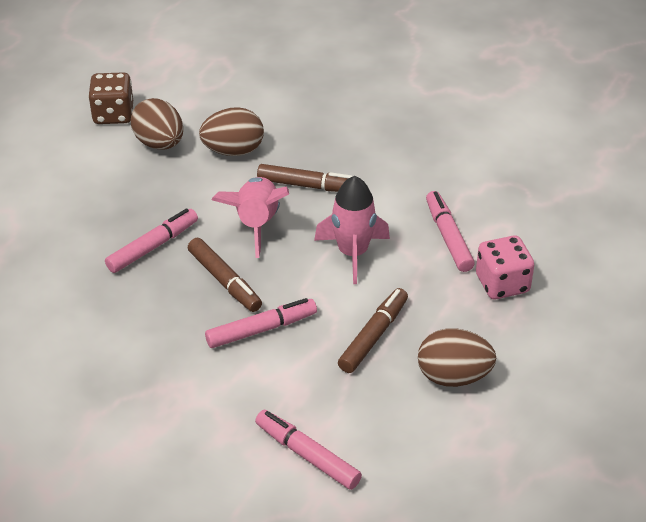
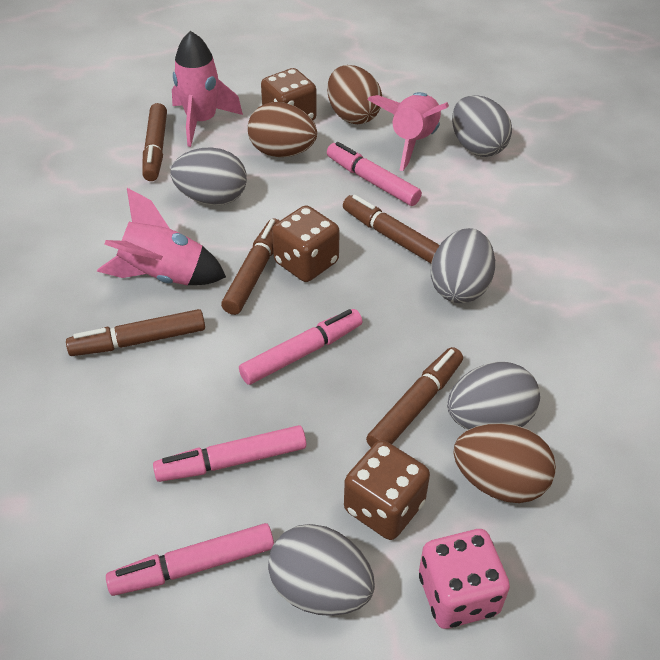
brown dice: [88,72,133,124] = 1 -> [261,68,317,120] [272,205,340,282] [344,440,430,540] = 3
brown marker: [188,238,262,312] [257,164,352,192] [338,288,408,373] = 3 -> [66,309,205,356] [142,103,167,181] [221,218,280,315] [343,195,440,263] [366,347,463,447] = 5
grey egg: none = 0 -> [171,147,247,205] [268,524,375,616] [431,228,495,303] [447,362,540,430] [452,95,512,157] = 5
pink rocket: [212,177,289,258] [314,176,390,284] = 2 -> [97,188,226,285] [172,31,243,147] [367,92,449,171] = 3

